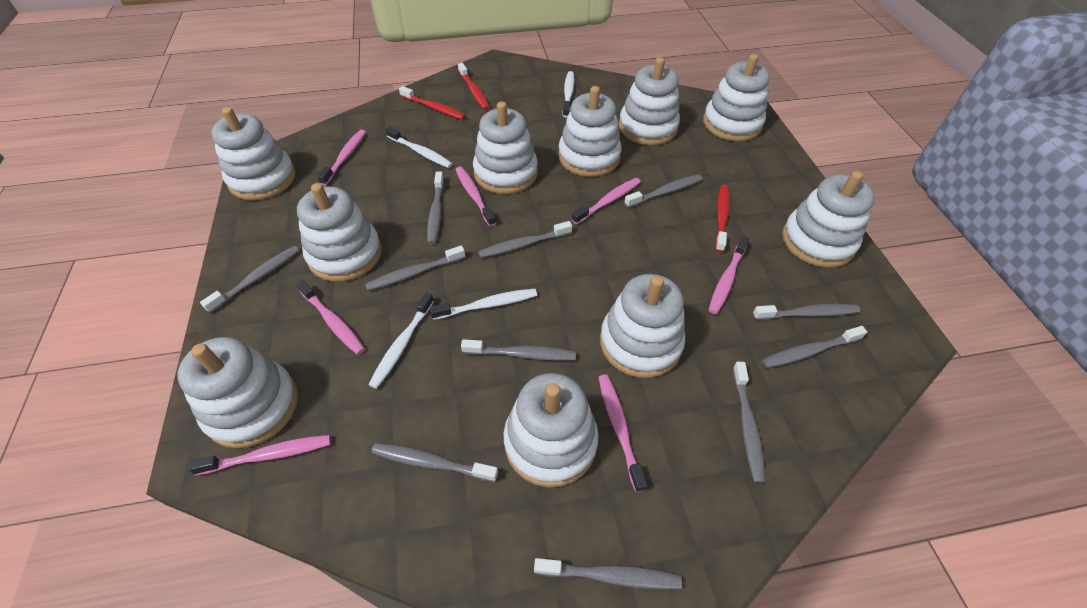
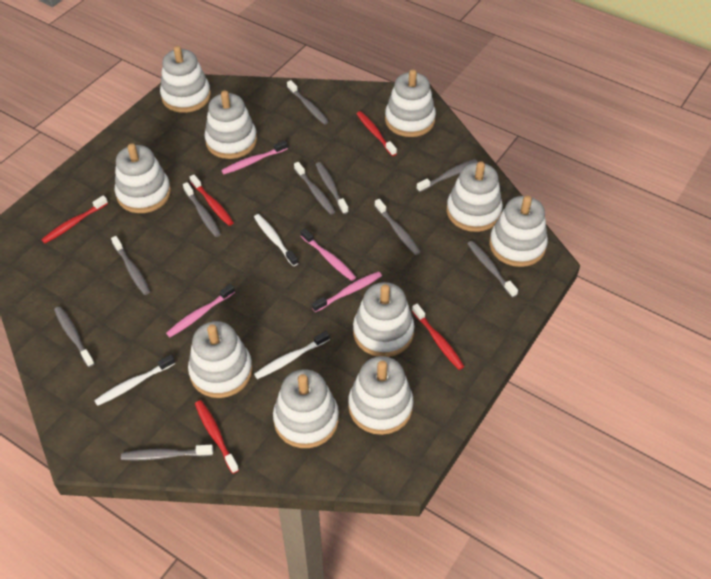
grey toothbrush: [200,246,300,313] [365,245,465,291] [371,443,498,482] [427,172,444,244] [461,339,576,361] [478,221,572,258] [534,558,682,589] [624,175,702,208] [733,362,765,483] [753,304,860,320] [761,326,867,368] = 11 -> [54,306,95,367] [111,236,150,295] [121,445,213,461] [183,182,221,237] [287,80,329,125] [294,162,336,215] [316,162,349,214] [375,199,420,255] [416,159,478,192] [467,241,518,298] = 10
pink toothbrush: [188,435,331,475] [296,280,365,355] [317,129,366,186] [455,167,496,226] [572,178,641,224] [598,374,647,492] [709,236,749,314] = 7 -> [166,284,235,337] [221,141,288,174] [300,228,356,281] [312,271,382,312] = 4
red toothbrush: [399,86,465,120] [458,63,490,110] [715,185,730,252] = 3 -> [41,195,108,243] [190,174,234,226] [195,400,239,474] [357,111,397,156] [412,304,464,370] = 5
white toothbrush: [369,292,434,389] [385,126,453,168] [430,289,537,320] [562,71,575,118] = 4 -> [94,355,175,406] [254,214,298,266] [254,331,330,379] = 3

